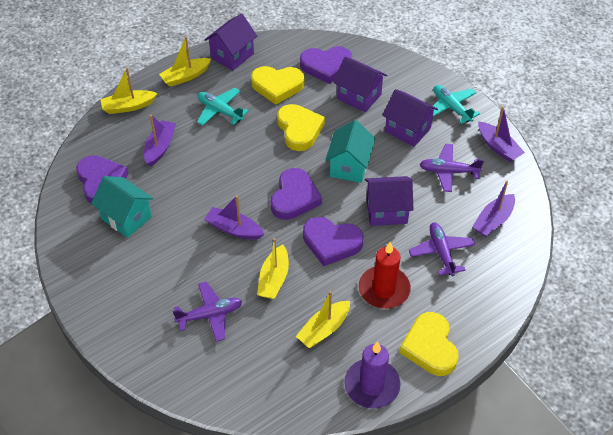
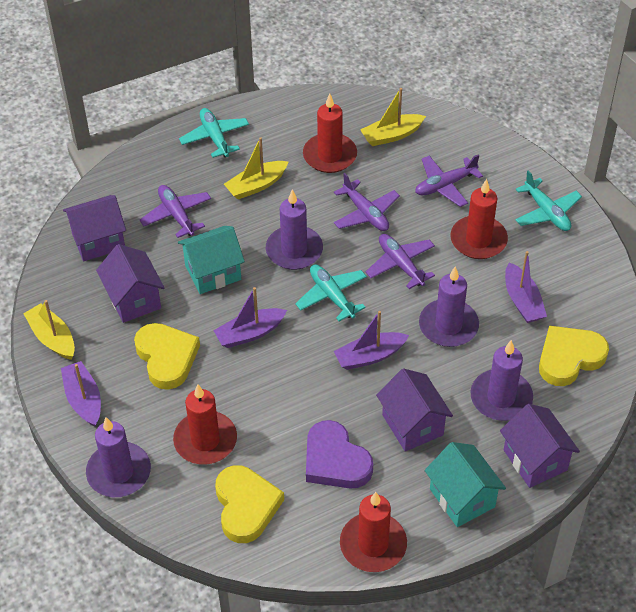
purple candle: [344,341,401,409] = 1 -> [86,417,151,497] [266,190,323,270] [419,266,479,347] [470,340,533,421] = 4
purple heart: [76,155,128,203] [270,168,322,220] [300,46,352,84] [303,217,364,266] = 4 -> [306,420,373,489] = 1
purple plane: [173,282,242,342] [409,222,475,276] [420,144,484,192] = 3 -> [140,185,211,238] [334,173,400,231] [366,234,435,289] [415,154,483,207] = 4
red candle: [359,242,411,309] = 1 -> [173,384,237,465] [303,94,357,173] [340,492,407,572] [450,179,508,259] = 4
turquoise plane: [197,88,249,126] [433,85,480,124] = 2 -> [179,108,249,158] [295,264,367,321] [515,170,582,231] = 3
yellow boat: [100,68,158,114] [159,37,211,87] [257,238,289,299] [296,291,350,348] = 4 -> [23,300,75,360] [224,137,289,199] [360,88,426,146] = 3

